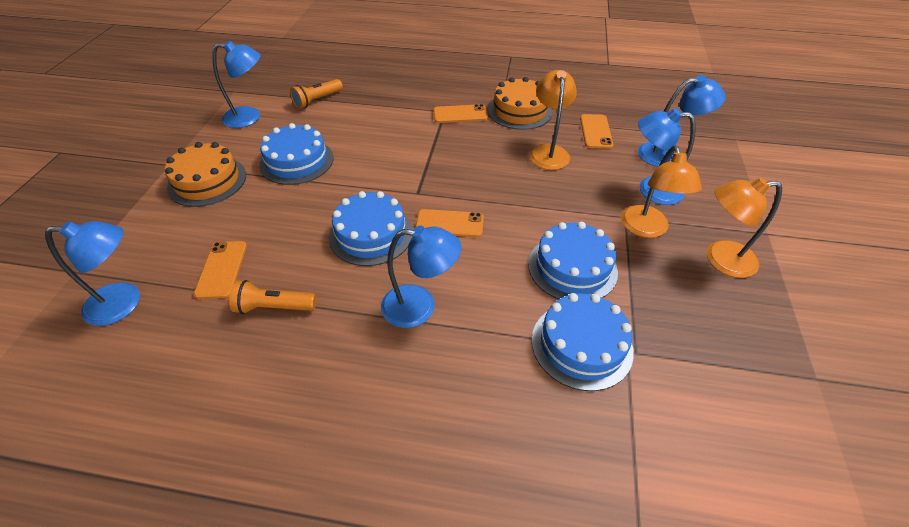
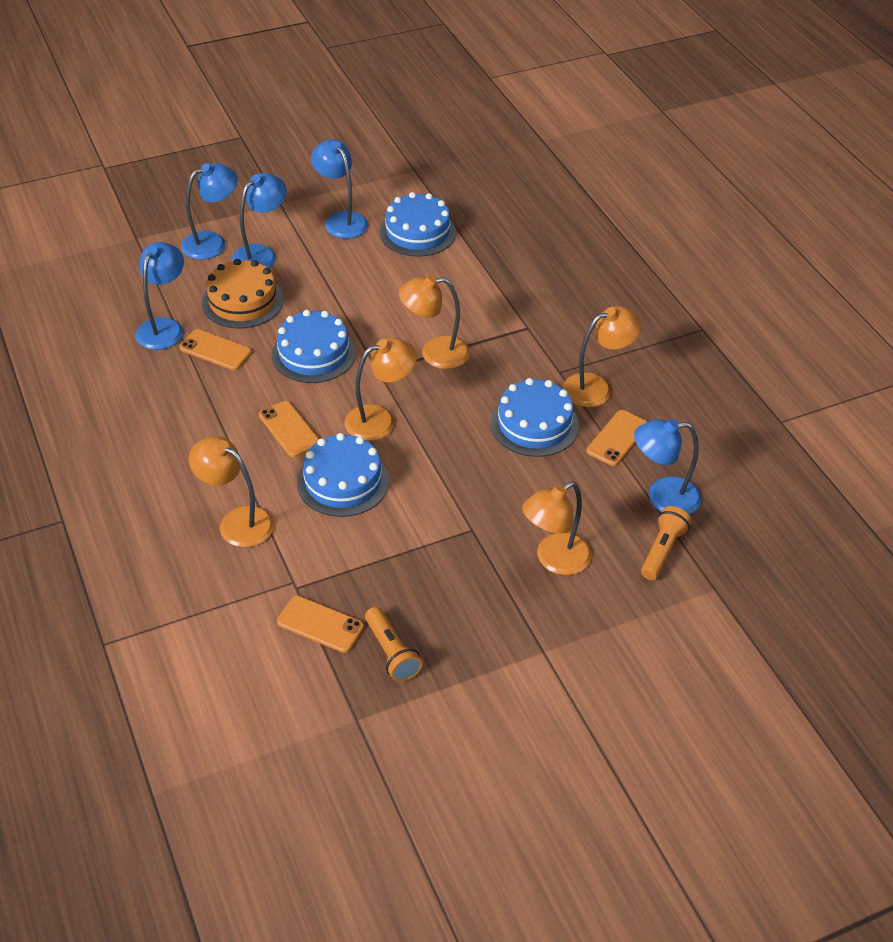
orange cake: [165,142,246,207] [488,77,552,130] = 2 -> [202,259,284,328] = 1
orange lamp: [529,70,577,170] [621,145,702,238] [707,178,782,278] = 3 -> [189,436,274,547] [345,338,417,441] [399,275,470,369] [522,481,592,575] [562,306,642,407] = 5

